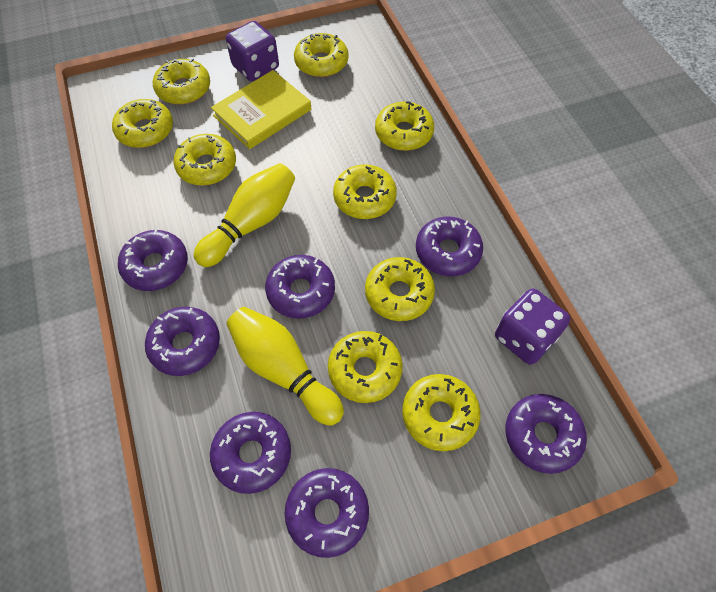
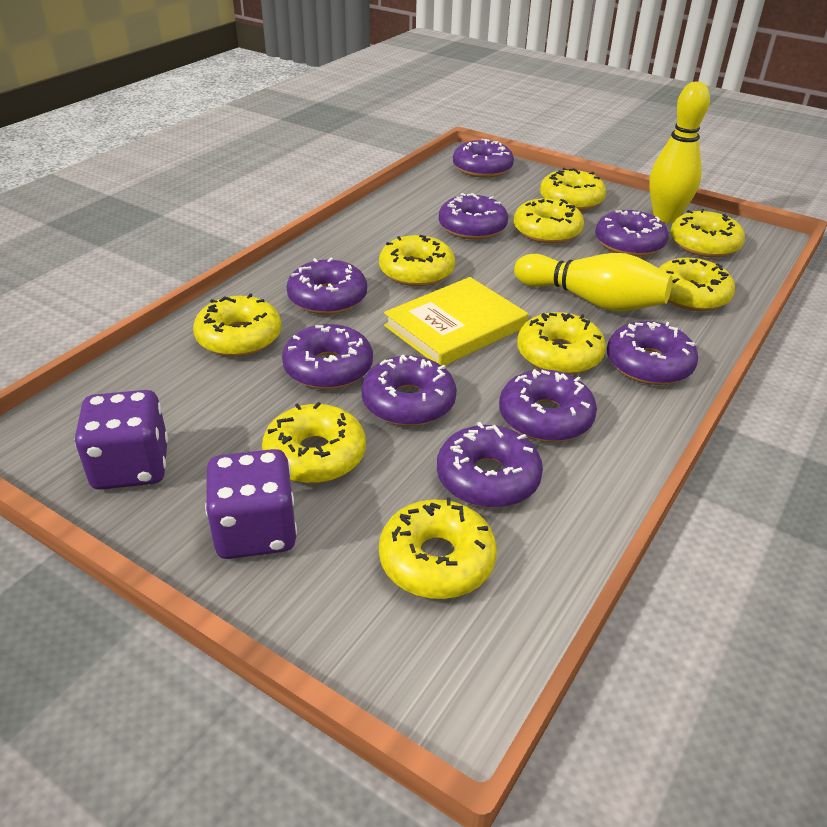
purple donut: [118,229,188,291] [145,307,220,376] [210,412,291,494] [265,255,335,319] [285,468,369,558] [416,217,483,276] [505,394,587,474] = 7 -> [282,324,373,389] [286,258,367,315] [362,355,457,426] [437,422,543,508] [439,193,508,240] [453,139,514,178] [499,369,597,442] [595,210,669,257] [607,321,698,385] = 9

